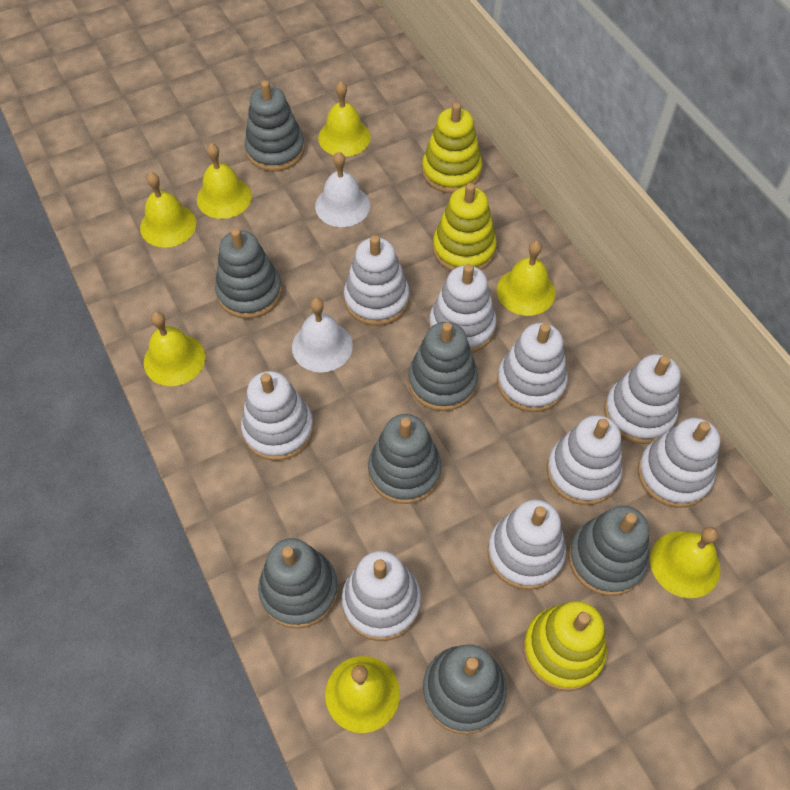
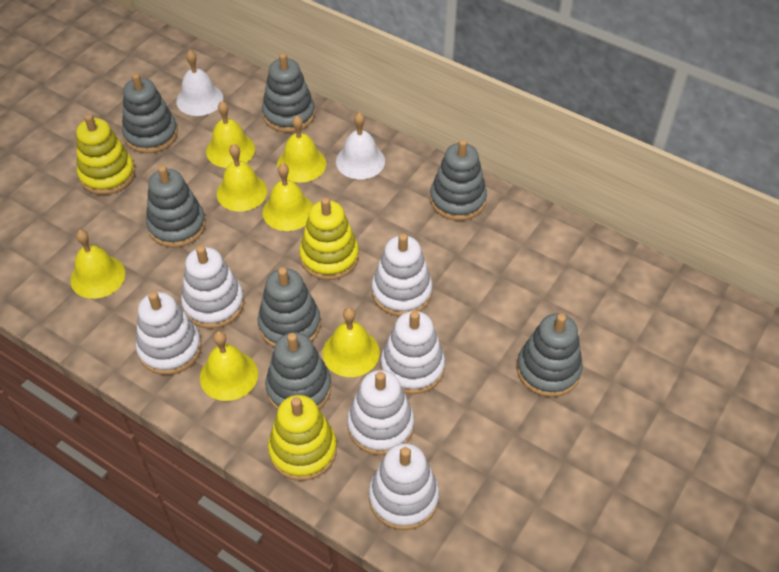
white stacking toy: [241,371,314,461] [342,551,421,641] [344,235,409,326] [429,264,496,353] [487,500,566,590] [497,323,568,412] [546,415,622,505] [604,354,681,444] [638,418,720,508] = 9 -> [136,292,202,375] [181,246,244,329] [347,370,414,455] [369,443,439,530] [372,233,433,316] [381,311,445,394] = 6

